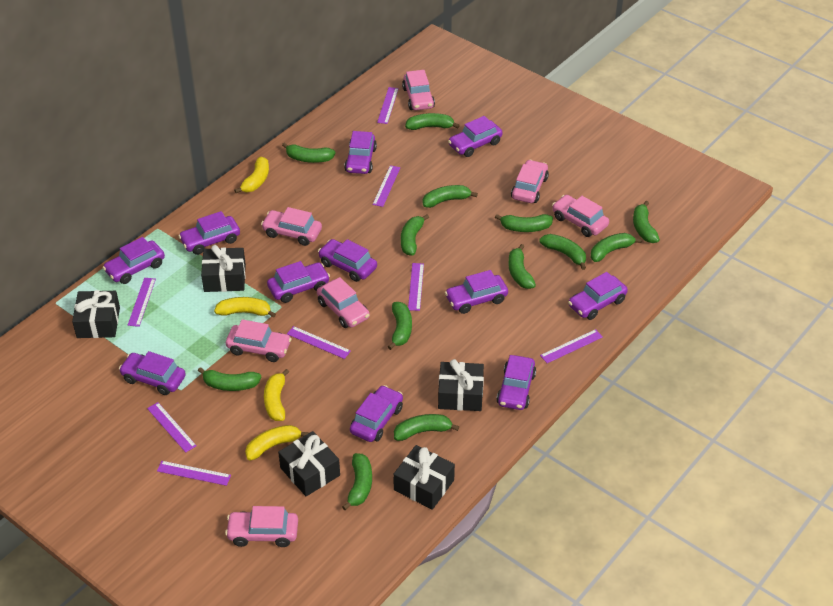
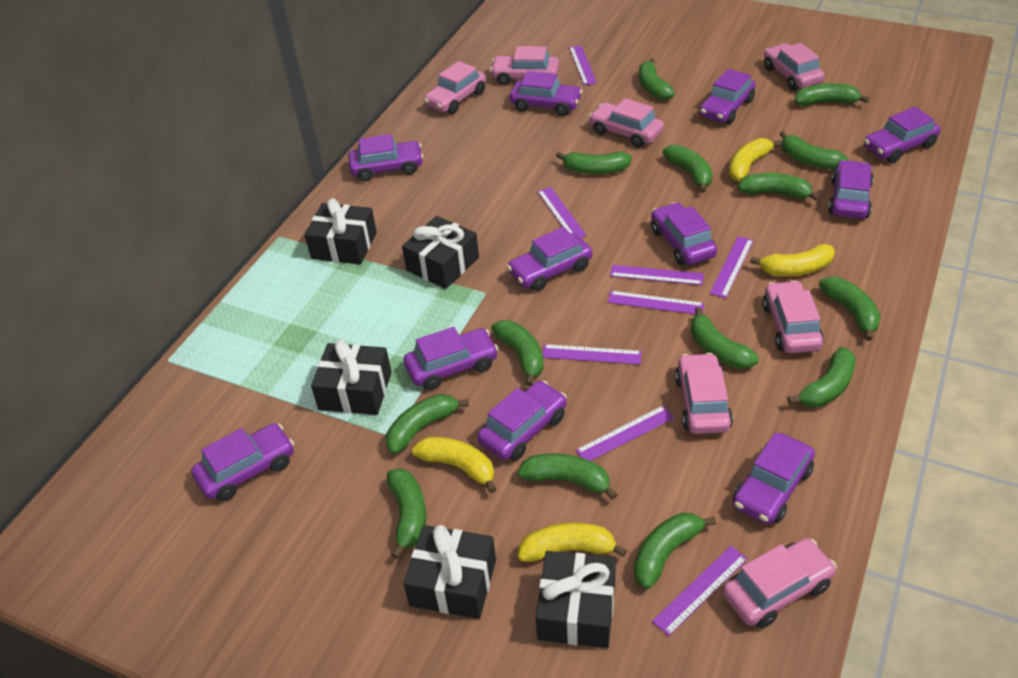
green banana: [198,367,261,391] [282,142,336,163] [342,453,372,510] [388,302,412,350] [394,414,459,441] [401,214,429,256] [405,113,460,130] [423,185,478,208] [495,214,553,232] [508,244,536,289] [539,234,586,270] [591,233,642,262] [633,201,660,243] = 13 -> [386,394,469,454] [387,468,426,559] [491,320,544,386] [518,454,618,500] [556,152,632,174] [634,513,716,589] [639,58,675,100] [662,145,713,193] [691,307,759,369] [738,173,820,201] [780,131,848,170] [787,347,856,407] [795,83,869,106] [819,276,881,341] = 14

